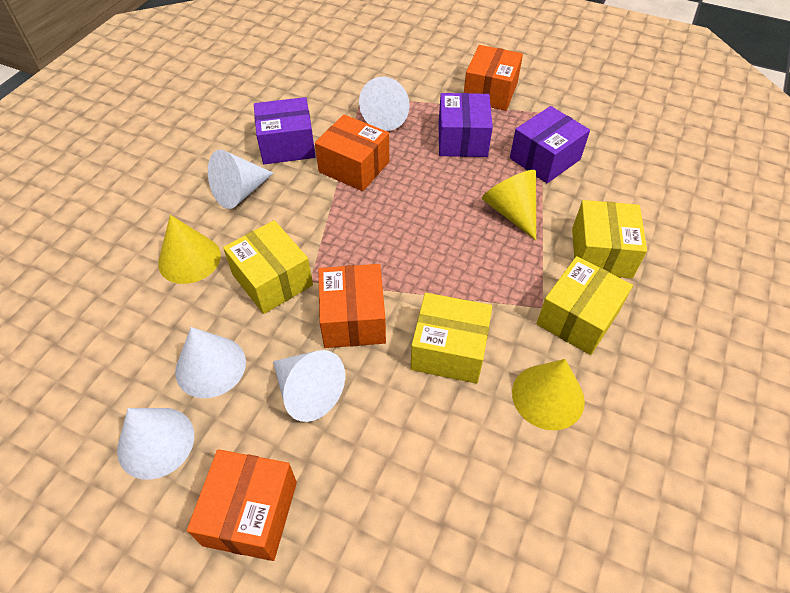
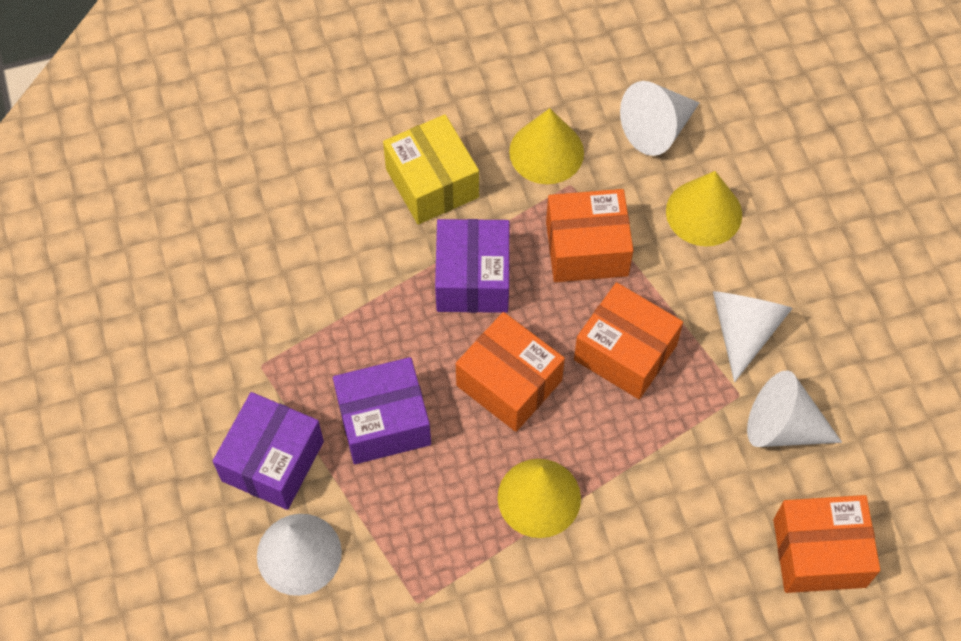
white cone: [117,408,194,480] [175,327,246,398] [208,149,274,209] [273,350,345,422] [359,77,410,131] = 5 -> [257,514,342,596] [620,81,699,156] [713,291,793,382] [747,370,842,447] = 4
yellow box: [223,220,313,314] [411,293,492,384] [536,256,633,355] [572,200,647,278] = 4 -> [383,115,479,224] = 1

